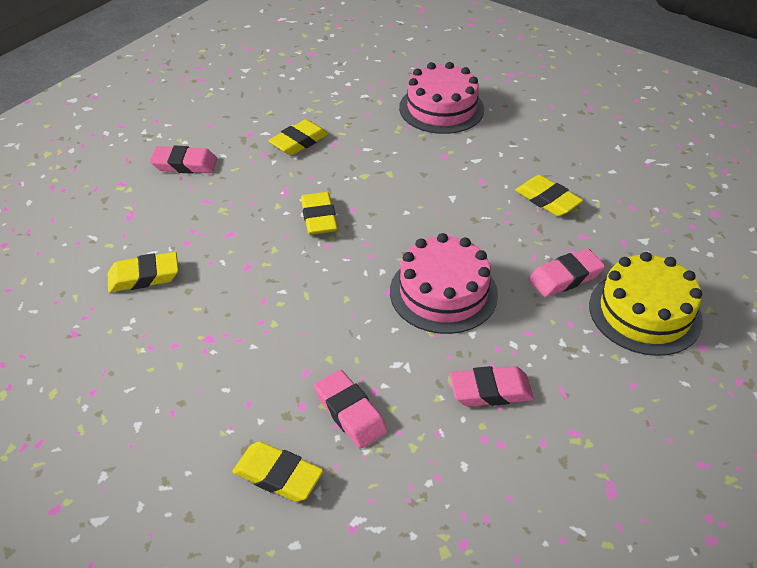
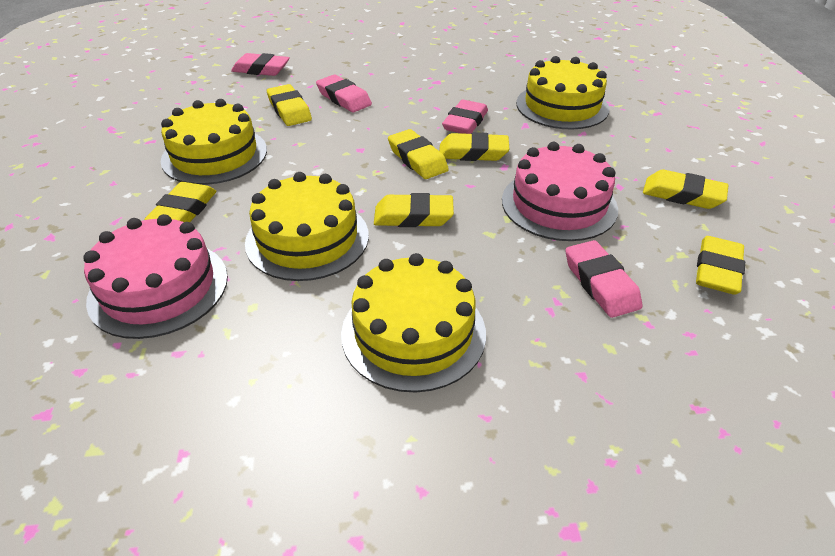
yellow cake: [589,252,703,356] = 1 -> [161,99,267,185] [245,172,369,281] [341,253,486,393] [516,56,609,129] = 4
yellow eraser: [108,252,179,292] [232,441,323,502] [268,119,329,156] [301,192,338,235] [515,175,583,216] = 5 -> [144,182,217,222] [267,84,312,126] [374,193,454,227] [388,129,449,179] [439,132,509,161] [643,170,729,209] [696,236,745,295] = 7

